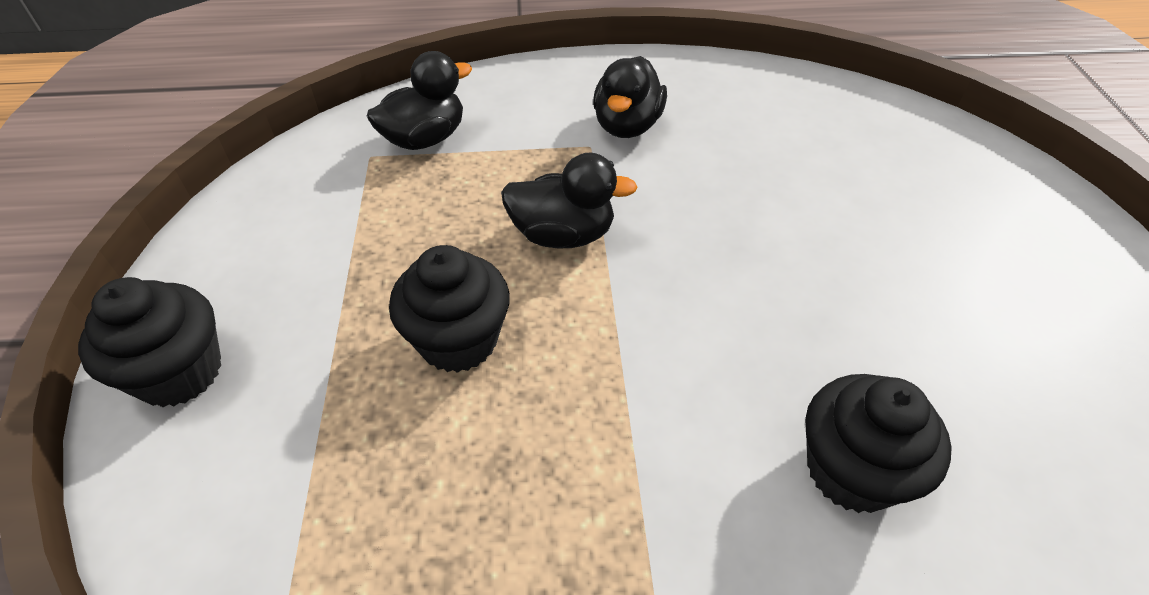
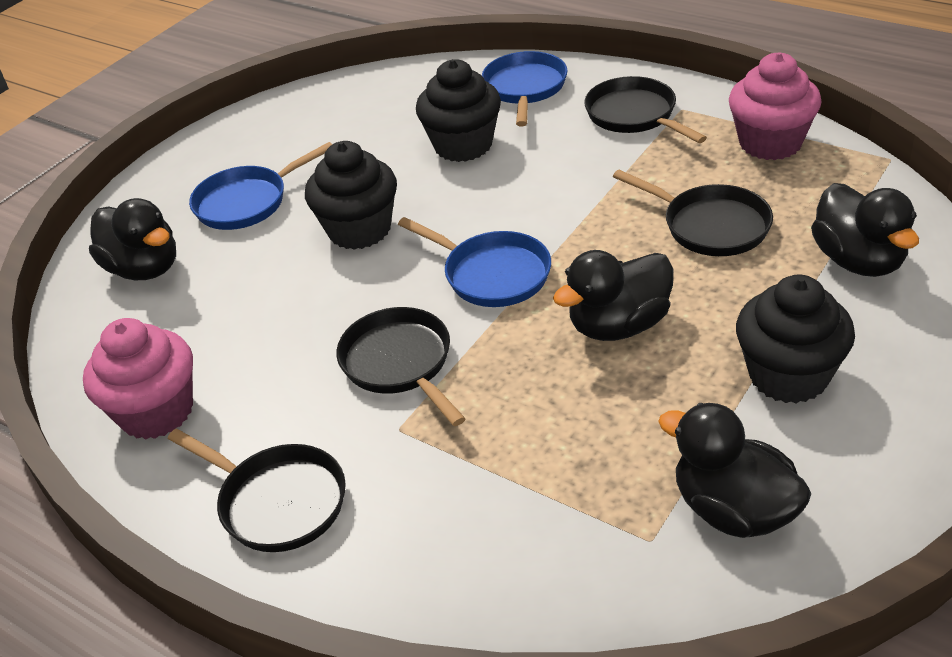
black duck: [367,51,472,150] [501,153,638,248] [593,56,667,138] = 3 -> [89,198,176,280] [553,250,673,341] [658,403,811,538] [811,183,919,277] = 4
black pan: none = 0 -> [168,428,346,552] [336,307,466,426] [584,76,707,143] [613,170,773,256] = 4
blue pan: none = 0 -> [189,142,332,230] [398,217,551,307] [482,51,568,127] = 3
pink cupcake: none = 0 -> [83,318,193,440] [729,52,822,160] = 2

